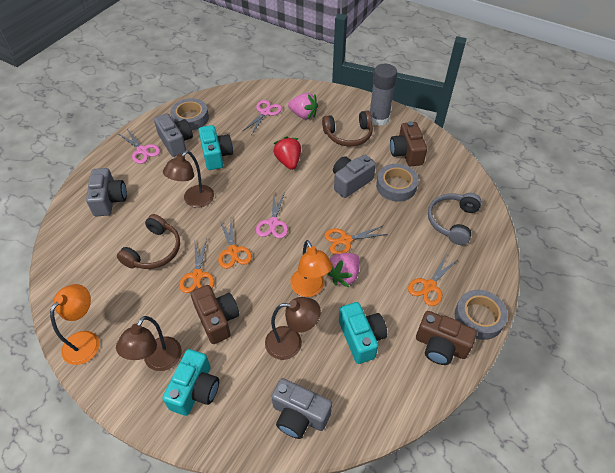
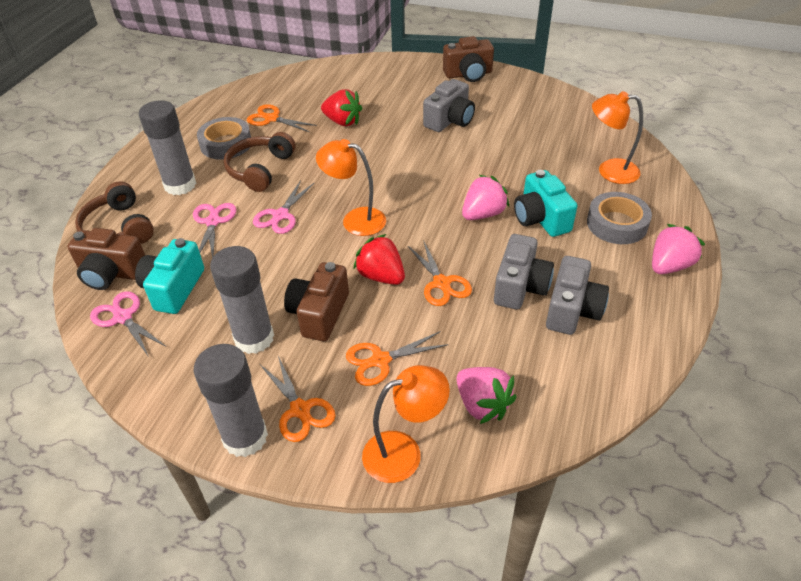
brown lamp: [116,316,182,371] [163,151,214,208] [265,297,321,360] = 3 -> none = 0
grey camera: [86,168,127,216] [154,113,193,157] [271,378,332,439] [333,155,376,198] = 4 -> [423,79,475,132] [494,234,554,310] [546,256,609,335] = 3
grey glue stick: [370,64,397,126] = 1 -> [138,100,197,195] [193,344,268,457] [210,246,274,354] = 3
grey headphones: [428,193,482,245] = 1 -> none = 0
grey tape: [171,98,209,130] [376,164,419,202] [454,290,508,340] = 3 -> [197,117,251,160] [587,192,652,244] = 2
orange lamp: [50,284,100,365] [290,240,333,297] = 2 -> [316,139,386,236] [362,365,450,483] [592,91,643,184] = 3
pink strawberry: [288,93,318,120] [327,253,360,287] = 2 -> [457,367,517,424] [462,175,509,220] [652,224,705,274] = 3
red strawberry: [274,137,301,170] = 1 -> [321,89,362,126] [353,234,405,285] = 2
turquoise camera: [162,349,219,416] [198,125,233,170] [339,302,387,364] = 3 -> [135,238,204,314] [514,170,577,237] = 2

